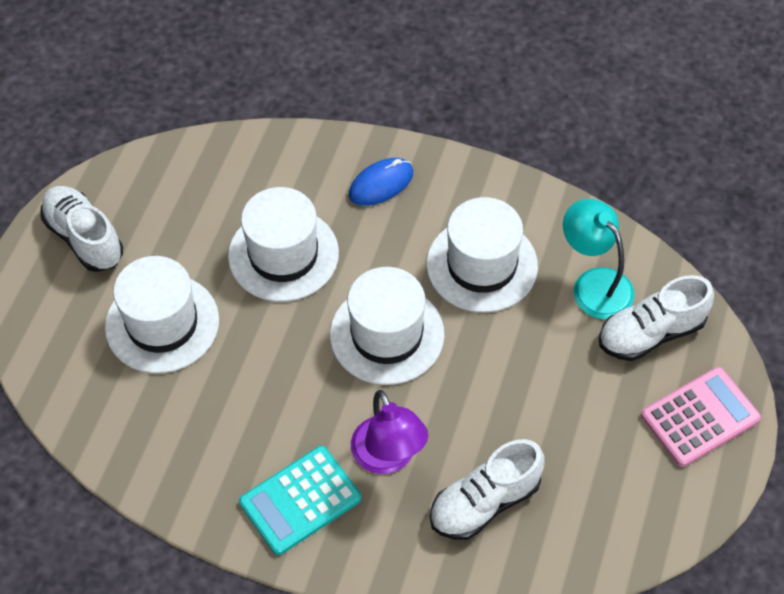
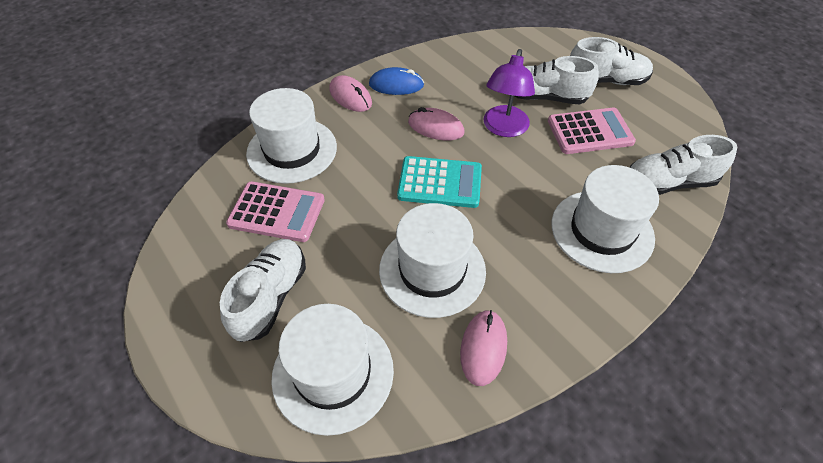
pink calculator: [641,367,761,467] = 1 -> [226,181,325,242] [548,107,636,154] = 2
pink mouse: none = 0 -> [329,75,372,112] [408,107,465,141] [460,310,507,386] = 3
turquoise lamp: [563,199,634,319] = 1 -> none = 0
white shoe: [40,186,123,272] [430,439,544,540] [599,275,714,361] = 3 -> [220,239,306,342] [515,56,599,104] [570,37,653,85] [630,135,737,195] = 4

